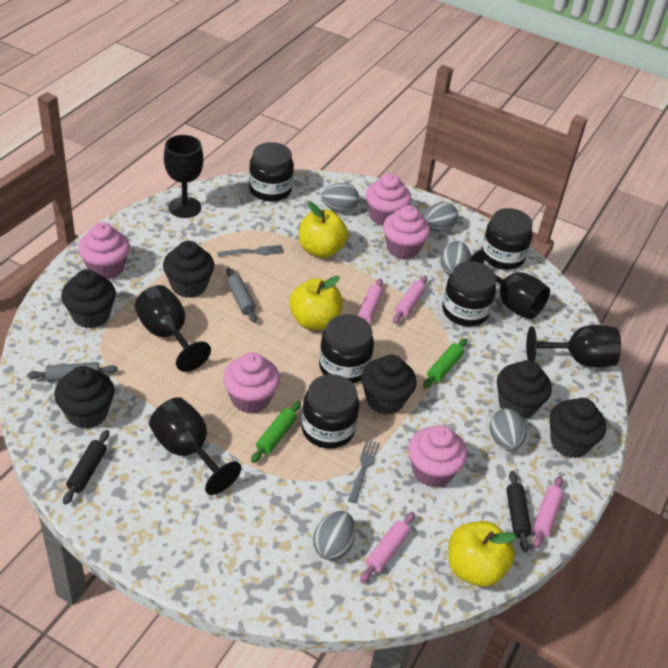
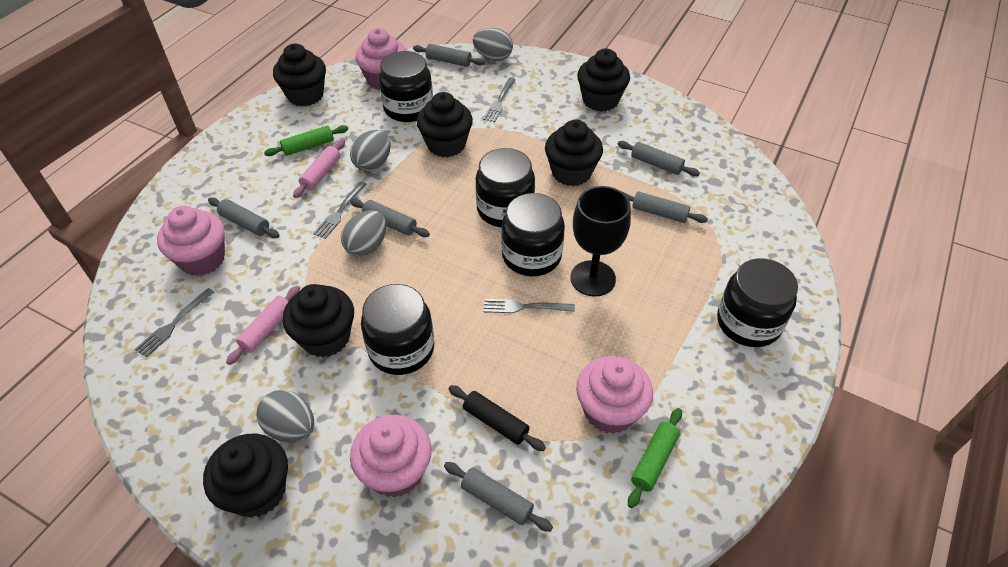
black goblet: [135,285,211,372] [149,397,241,495] [164,135,203,218] [469,250,550,320] [526,325,621,367] = 5 -> [570,186,631,297] = 1
black rolling pin: [63,430,109,505] [506,471,532,552] = 2 -> [449,385,546,451] = 1
grey egg: [313,511,356,561] [321,183,359,212] [424,202,458,231] [440,241,471,275] [490,408,526,451] = 5 -> [256,390,314,442] [341,210,386,257] [350,130,391,171] [473,28,513,61] = 4
grey fork: [217,245,284,257] [348,439,380,503] = 2 -> [135,288,214,358] [313,182,367,239] [483,78,516,122] [484,299,575,313] = 4
grey rolling pin: [27,362,118,382] [227,268,257,322] = 2 -> [208,197,280,238] [350,199,430,237] [413,44,485,67] [444,462,553,532] [618,141,700,176] [623,192,708,223] = 6
pink cupcake: [78,223,130,280] [223,352,280,413] [366,174,411,226] [383,205,430,259] [408,425,467,487] = 5 -> [157,206,225,276] [350,415,432,498] [355,28,406,90] [576,356,653,434] = 4
pink rolling pin: [357,279,383,323] [360,512,415,583] [393,275,427,324] [533,476,564,549] = 4 -> [226,286,300,365] [293,140,345,198] = 2
yellow apple: [289,276,343,330] [299,202,348,258] [448,521,517,587] = 3 -> none = 0

